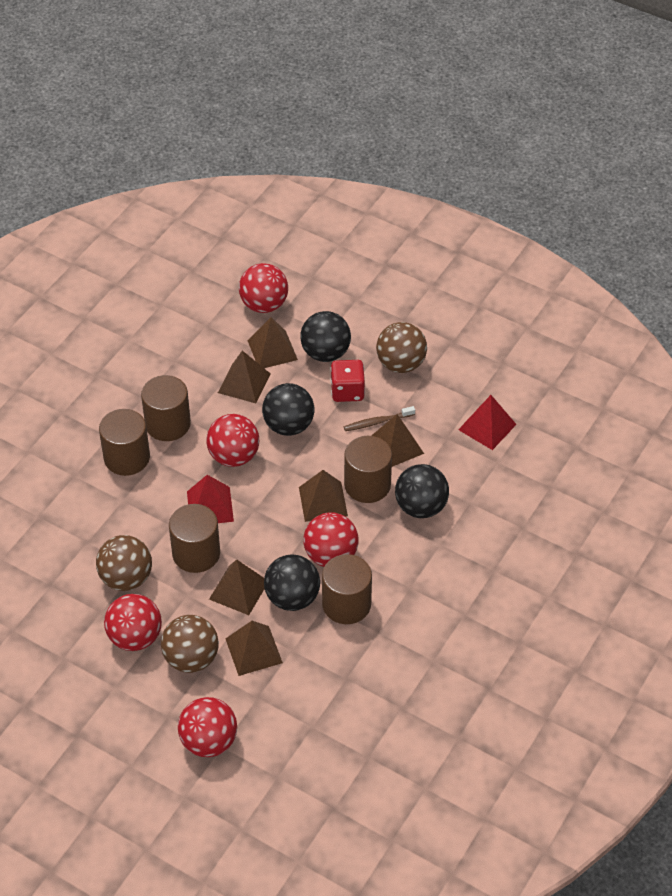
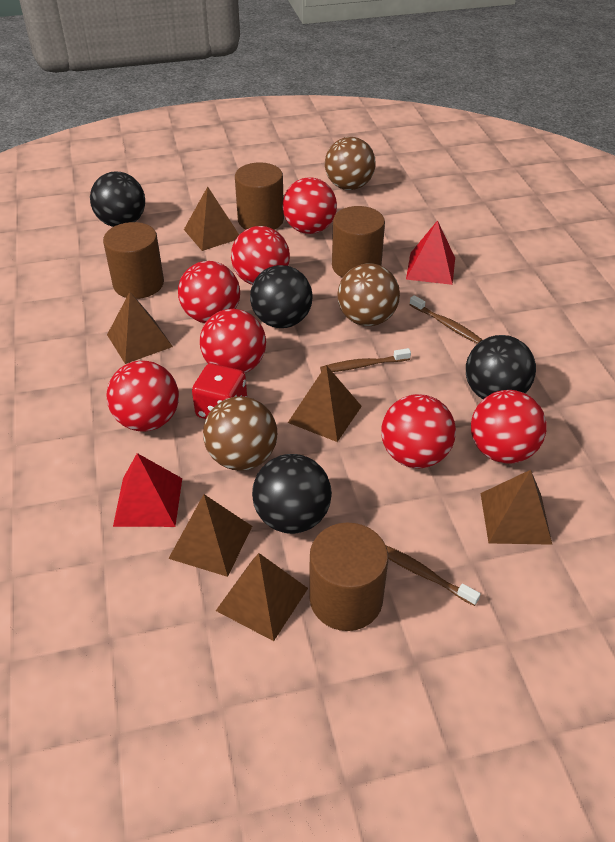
brown cylinder: [99,409,150,476] [141,375,191,441] [169,504,220,573] [322,554,372,624] [344,436,392,503] = 5 -> [103,222,164,299] [235,162,284,230] [309,523,388,631] [332,206,385,278] = 4
brown toothbrush: [344,406,415,431] = 1 -> [320,348,411,372] [386,545,481,606] [409,295,482,344] = 3
red ball: [104,594,162,651] [178,697,237,757] [207,414,259,467] [239,263,288,313] [303,512,359,567] = 5 -> [106,360,179,432] [178,261,240,323] [200,309,266,373] [231,226,290,285] [283,177,337,234] [381,394,456,468] [471,390,547,464] = 7

